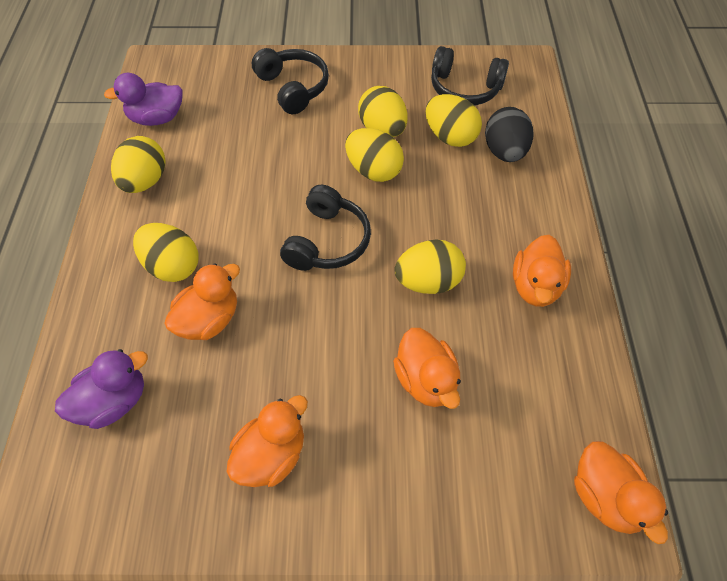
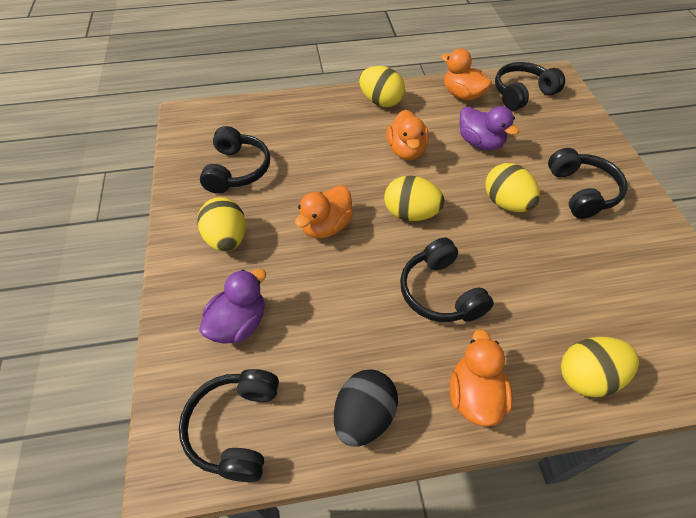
black headphones: [252,48,329,114] [280,185,371,271] [431,46,509,105] = 3 -> [179,369,279,482] [200,126,270,194] [400,237,494,322] [495,62,565,111] [548,148,628,219] = 5
orange duck: [164,263,240,340] [227,395,308,487] [393,328,461,409] [513,235,571,307] [574,441,668,544] = 5 -> [295,185,353,238] [387,110,429,160] [441,48,492,101] [450,329,513,427] = 4
yellow egg: [111,136,166,193] [133,223,198,282] [345,128,404,182] [358,86,407,137] [395,239,466,294] [425,94,482,147] = 6 -> [197,197,246,252] [359,66,405,107] [384,176,444,221] [485,163,540,212] [561,337,639,397] = 5

